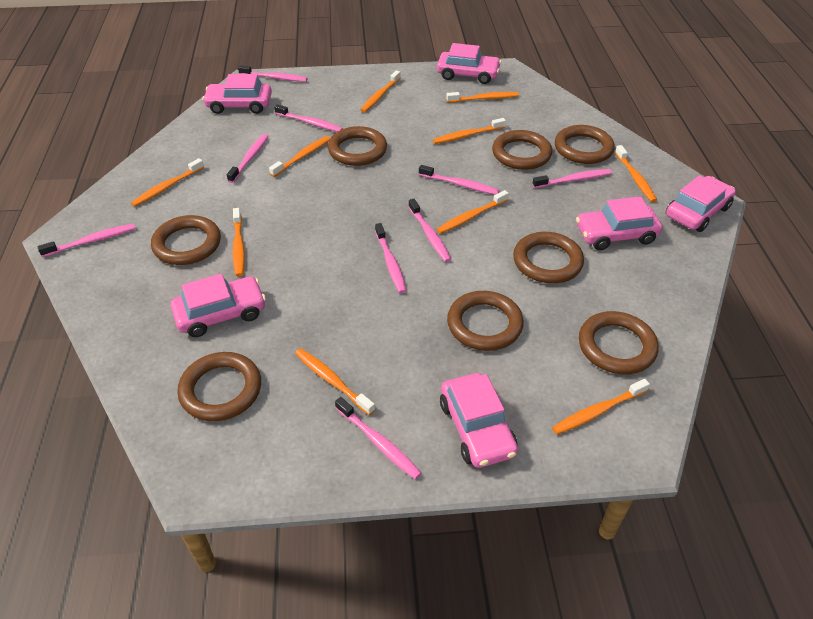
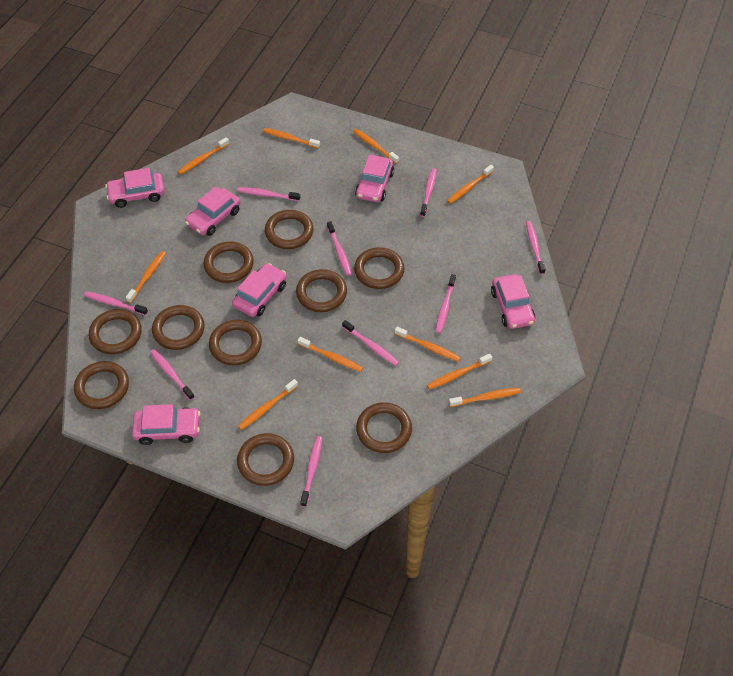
brown ring: [151,215,221,265] [177,352,261,421] [328,126,387,166] [447,291,524,351] [492,130,552,170] [513,232,584,283] [555,125,615,164] [579,311,659,374] = 8 -> [74,361,129,409] [89,309,142,354] [152,305,205,350] [203,242,254,283] [209,320,262,365] [237,433,294,486] [265,210,313,249] [296,269,347,312] [354,247,404,289] [356,402,412,453] = 10

